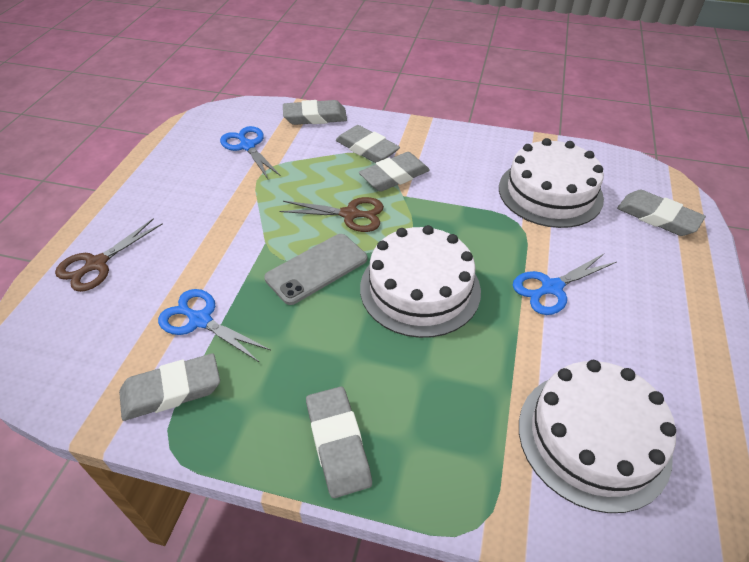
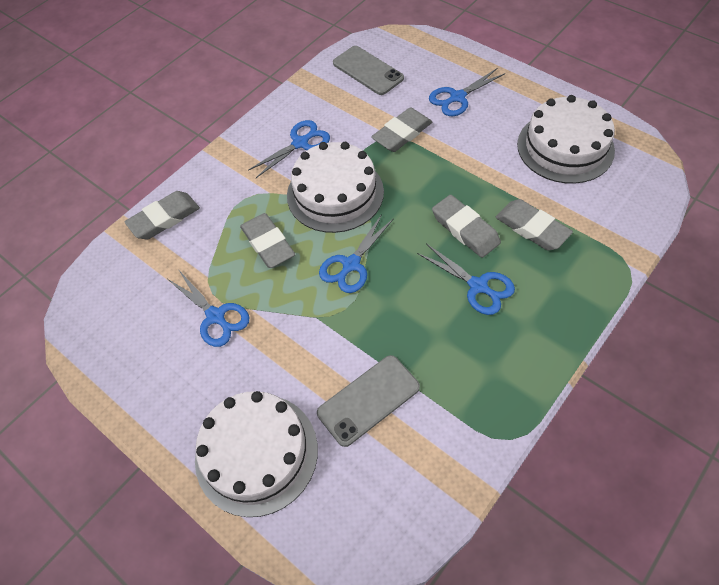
blue scissors: [158,289,271,362] [220,126,281,179] [513,253,617,315] = 3 -> [168,271,249,347] [248,120,330,178] [319,214,394,293] [417,243,515,315] [429,68,506,116] = 5
brown scissors: [55,218,163,292] [280,197,384,232] = 2 -> none = 0
grey eraser: [119,353,220,421] [283,100,347,125] [306,387,372,498] [336,125,400,163] [359,152,430,192] [617,190,706,236] = 6 -> [125,191,200,240] [240,213,295,268] [371,107,432,152] [432,195,501,258] [496,199,573,250] = 5
grey phone: [264,234,367,305] = 1 -> [317,355,420,447] [333,46,404,95] = 2

